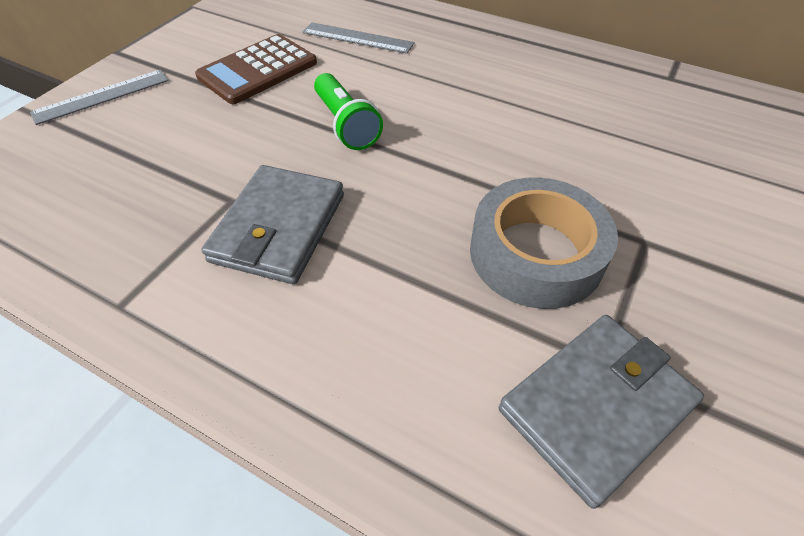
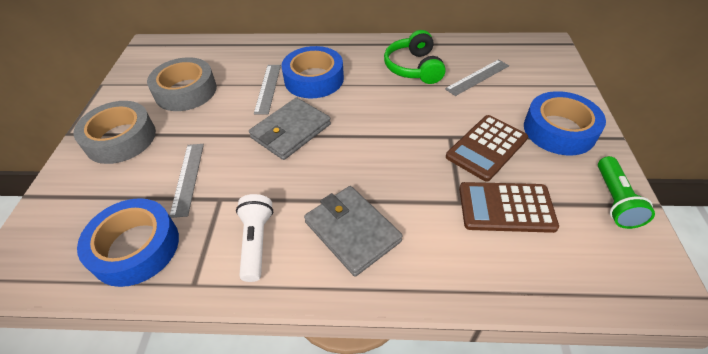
blue tape: none = 0 -> [77,198,179,287] [281,46,344,98] [524,91,606,155] = 3
brown calculator: [195,34,317,104] = 1 -> [446,115,528,182] [459,182,559,233] = 2
green headphones: none = 0 -> [384,30,446,84] = 1
grey ruler: [30,70,169,125] [303,22,415,54] = 2 -> [170,144,204,218] [254,65,281,114] [445,59,509,96] = 3
grey tape: [470,177,618,309] = 1 -> [74,101,156,164] [147,57,217,111] = 2
white flashlight: none = 0 -> [236,194,273,282] = 1

